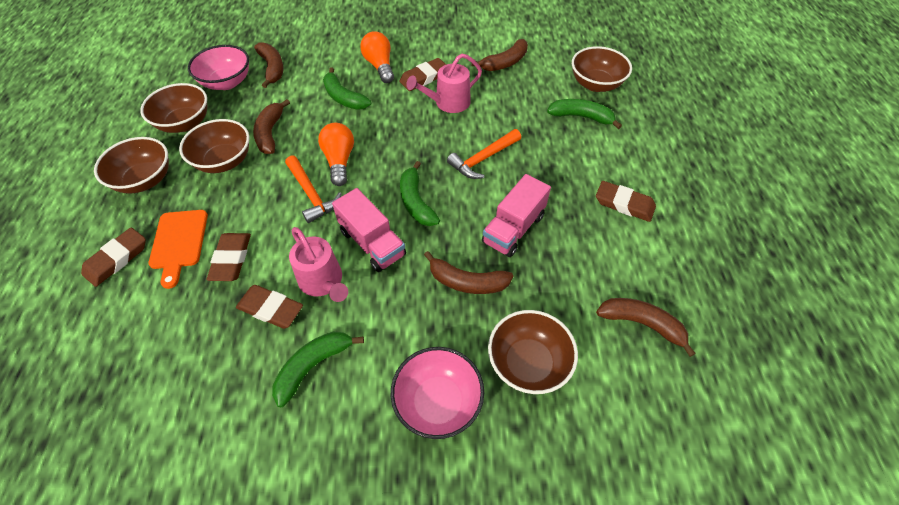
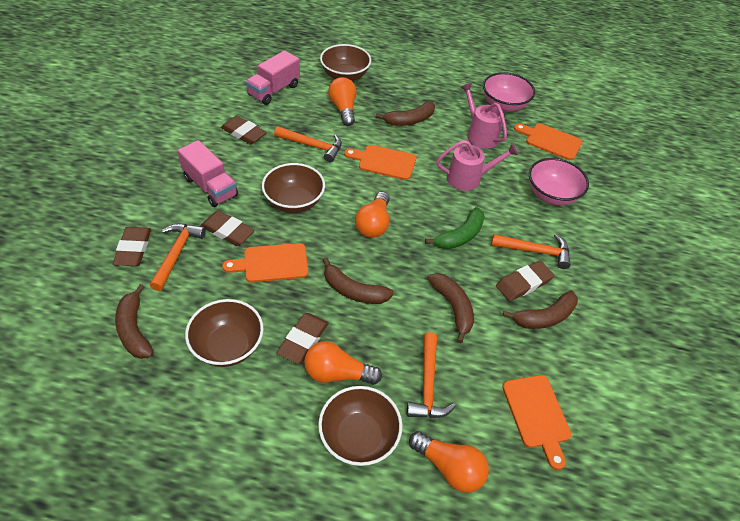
brown bowl: [94,137,169,194] [140,83,207,133] [179,119,250,173] [488,310,578,394] [572,46,632,92] = 5 -> [185,299,264,367] [262,163,325,213] [318,386,402,466] [320,44,371,81] = 4
green banana: [272,332,364,407] [323,67,371,110] [400,161,440,226] [547,99,622,129] = 4 -> [425,207,485,249] = 1
orange cutting board: [149,210,208,289] = 1 -> [222,243,308,282] [344,145,416,180] [502,375,571,470] [514,123,583,160] = 4
orange hammer: [285,155,342,223] [447,129,521,179] = 2 -> [150,224,206,291] [274,126,342,162] [406,332,456,418] [491,234,571,269] = 4
orange light bulb: [318,123,354,186] [360,31,394,83] = 2 -> [304,341,382,385] [328,77,356,126] [355,192,390,238] [409,431,489,493] = 4

